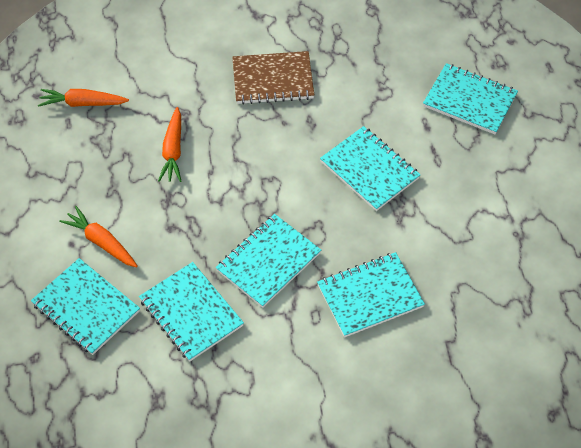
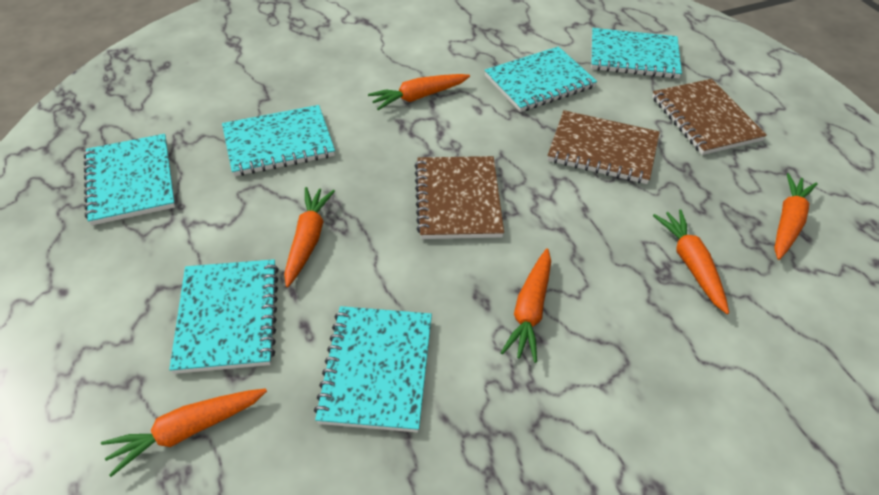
brown notebook: [232,51,314,105] = 1 -> [415,156,504,239] [548,110,660,184] [652,79,767,155] = 3
orange carrot: [38,89,129,107] [59,206,138,267] [158,107,181,182] = 3 -> [101,388,267,477] [284,187,335,287] [368,74,470,110] [501,248,551,363] [653,210,729,314] [774,173,818,260] = 6

